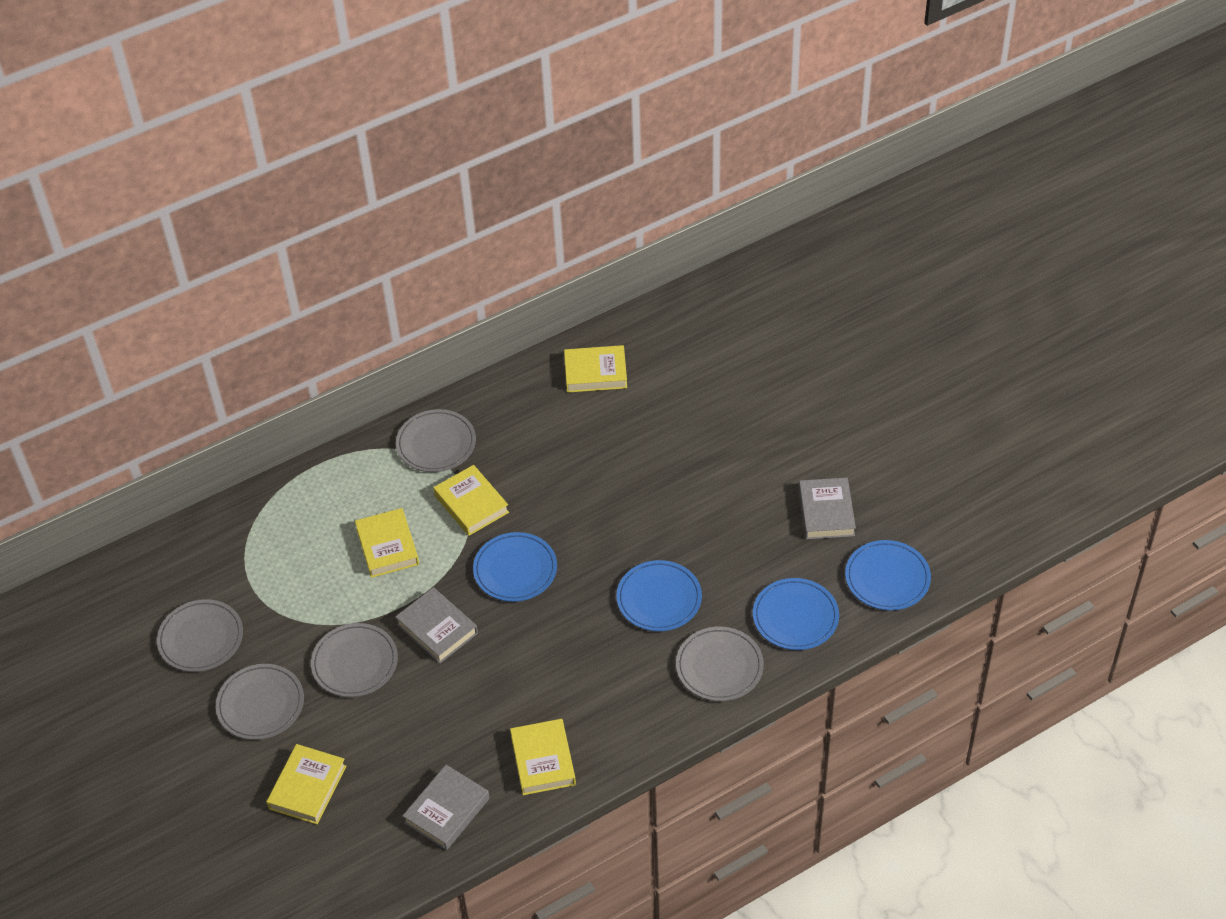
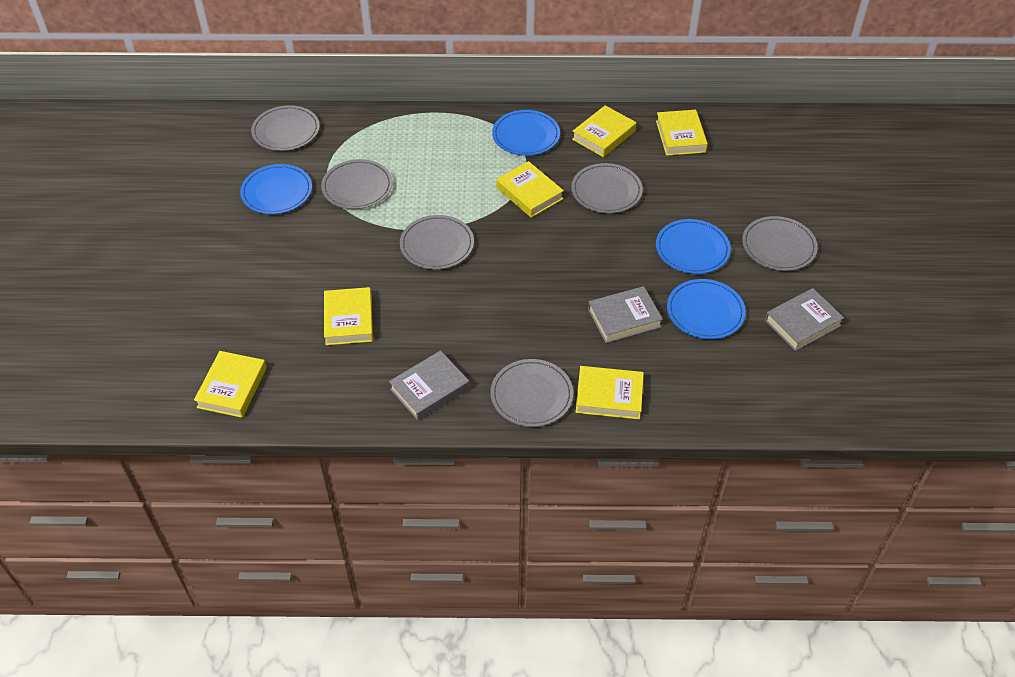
grey plate: [157,599,243,672] [216,664,304,740] [311,623,398,697] [396,409,476,472] [676,627,764,701] = 5 -> [251,105,320,151] [321,159,393,209] [400,215,474,270] [490,359,573,427] [571,163,643,213] [742,216,818,271] = 6
yellow book: [266,744,346,825] [355,508,419,578] [433,465,509,536] [510,719,576,795] [564,345,627,393] = 5 -> [194,351,267,418] [324,287,373,345] [496,161,564,218] [572,105,636,157] [575,366,644,420] [656,110,708,156] = 6

